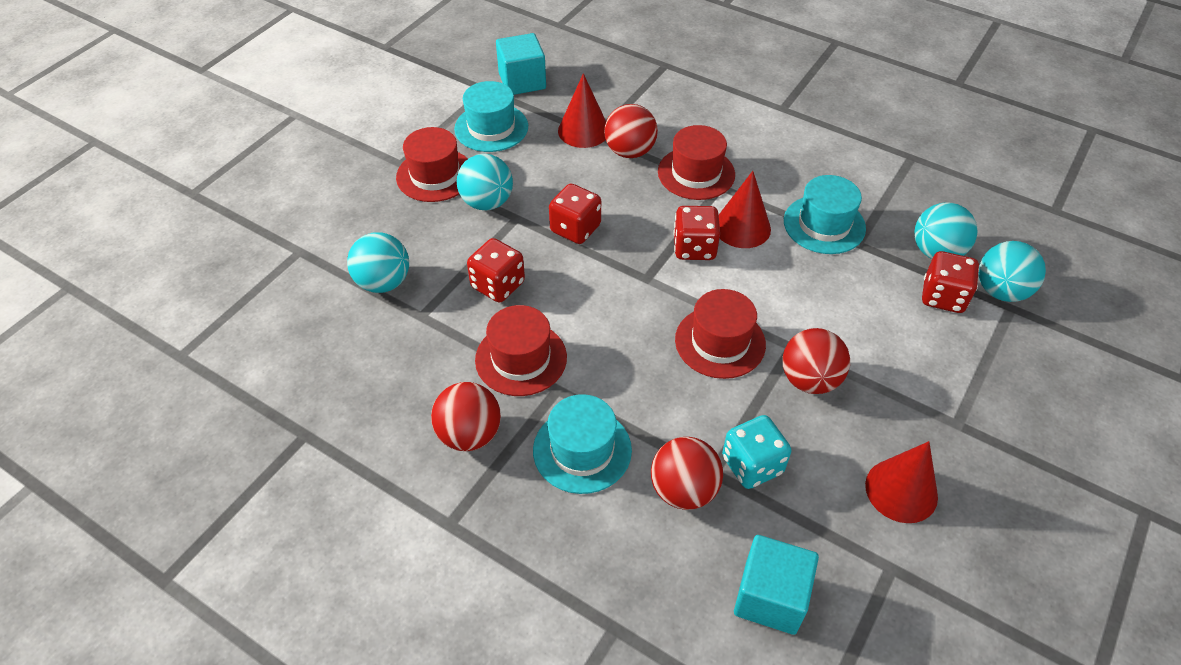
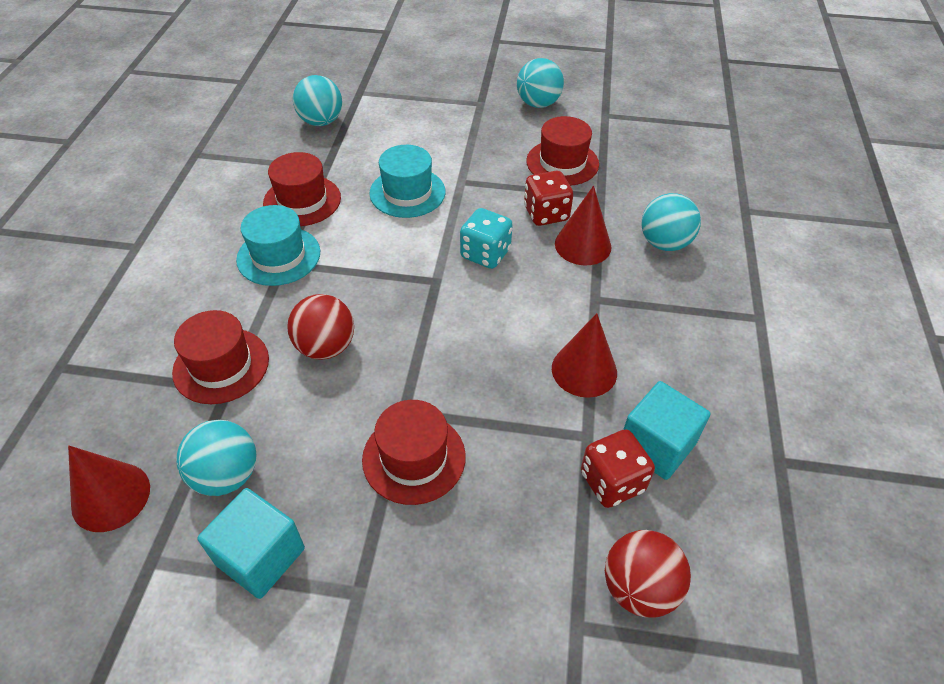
red ball: [431,382,501,451] [604,104,658,158] [651,437,723,510] [783,328,850,394] = 4 -> [287,294,354,360] [605,530,691,617] = 2
red dice: [467,238,525,302] [549,184,601,244] [673,206,720,260] [922,251,979,313] = 4 -> [524,171,573,226] [581,429,655,508] = 2
turquoise hat: [454,81,528,152] [533,394,632,494] [784,175,866,254] = 3 -> [236,205,320,286] [369,145,446,218] = 2

